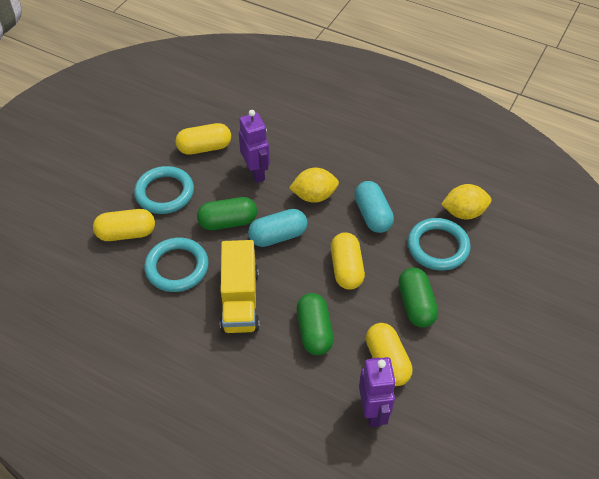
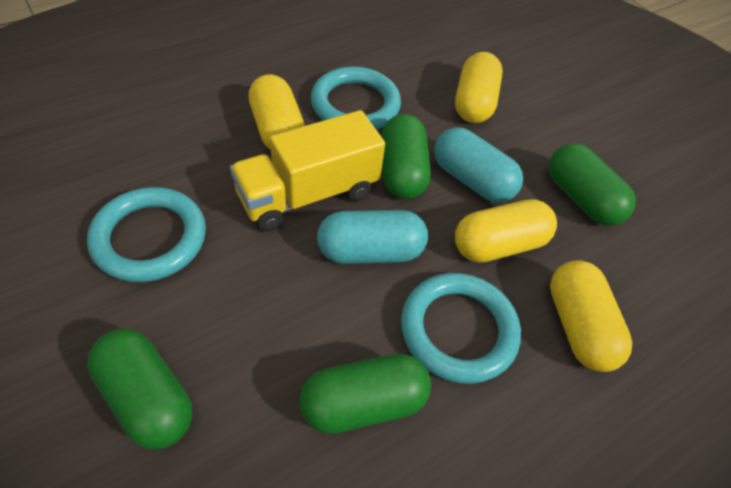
green capsule: [197,197,257,230] [297,293,334,355] [398,268,438,327] = 3 -> [87,329,192,450] [299,354,431,434] [381,114,431,199] [549,143,636,225] = 4
purple robot: [239,110,270,183] [359,357,396,427] = 2 -> none = 0
yellow lemon: [289,168,339,203] [441,184,491,220] = 2 -> none = 0

